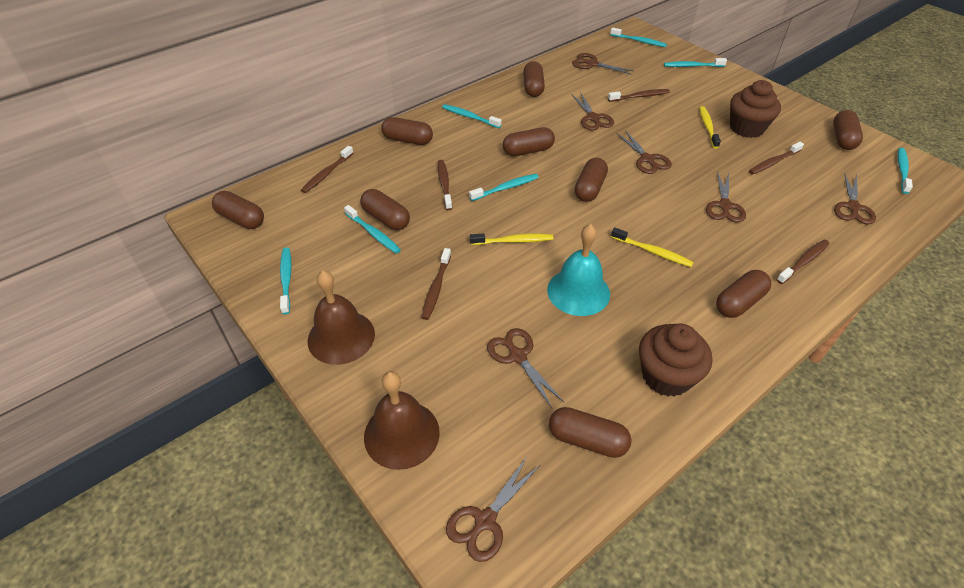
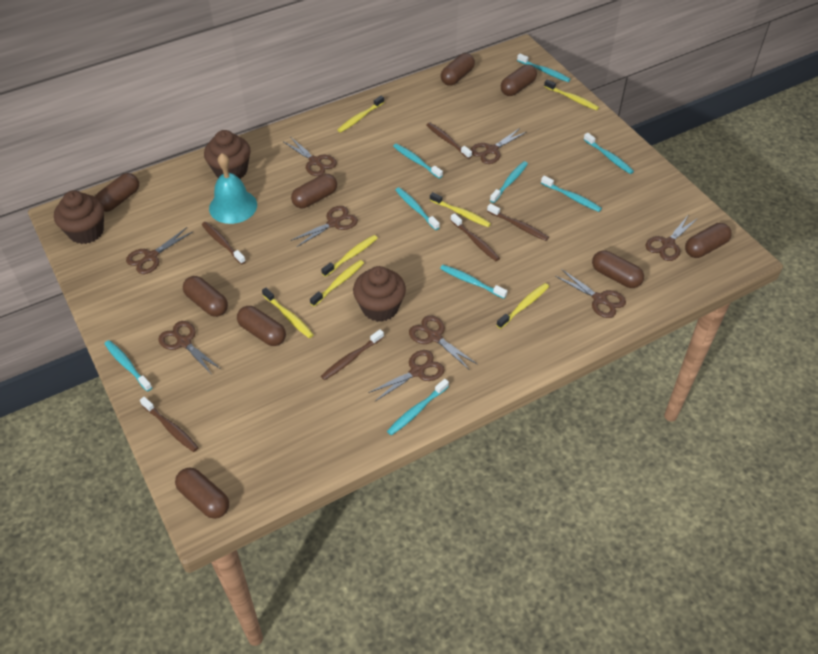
brown bell: [308,270,375,365] [364,371,440,470] = 2 -> none = 0
brown cupcake: [639,323,712,397] [730,80,781,138] = 2 -> [54,190,104,244] [204,130,251,179] [353,266,406,322] = 3
brown scissors: [446,457,540,562] [487,328,564,408] [571,92,614,130] [572,53,634,75] [616,130,672,174] [706,171,746,223] [834,173,876,225] = 7 -> [126,227,192,274] [158,321,221,375] [284,137,337,176] [291,206,358,247] [368,350,445,401] [409,315,477,370] [470,128,526,164] [555,269,626,318] [645,214,698,261] = 9
turquoise toothbrush: [280,248,292,314] [344,205,401,254] [442,104,502,128] [469,174,539,201] [610,27,667,47] [664,58,727,67] [898,148,913,194] = 7 -> [104,340,152,392] [387,379,449,435] [393,143,443,179] [395,187,440,230] [440,265,507,299] [490,161,528,203] [517,54,571,82] [541,176,602,212] [583,133,634,174] = 9
yellow toothbrush: [470,233,553,245] [611,228,694,267] [699,106,721,148] = 3 -> [262,288,314,338] [310,260,364,307] [321,235,378,277] [338,96,384,133] [430,192,491,227] [496,283,549,329] [544,79,599,111] = 7

